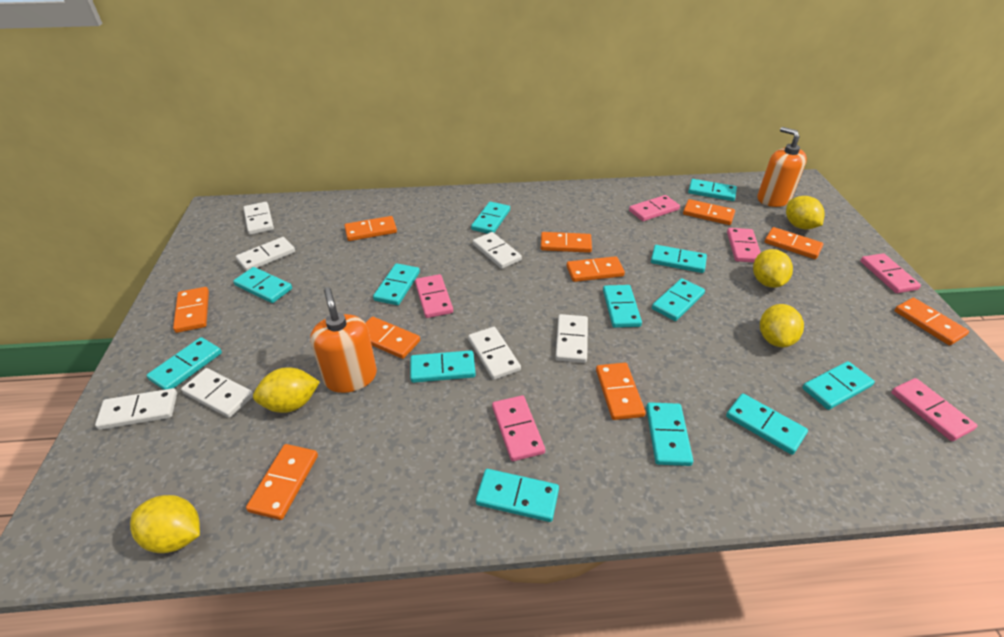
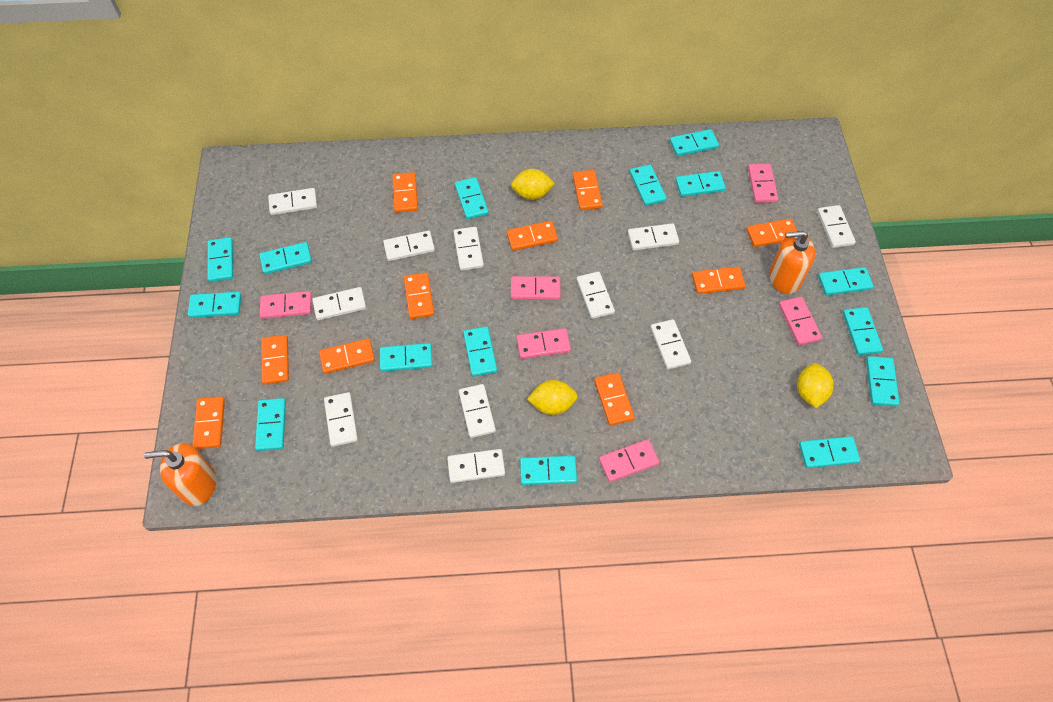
turquoise domino: [147,337,222,390] [233,267,292,303] [373,263,420,305] [410,350,476,383] [471,202,510,234] [476,469,559,522] [603,285,642,328] [646,402,693,466] [651,245,707,273] [652,278,705,321] [688,179,737,201] [726,394,808,455] [802,361,875,410] = 13 -> [188,292,241,318] [207,237,233,282] [255,398,286,451] [259,242,312,274] [380,343,432,372] [455,177,489,219] [463,326,497,377] [520,456,577,485] [630,164,667,206] [670,129,719,156] [675,171,726,197] [799,436,860,468] [818,267,874,295] [843,307,883,355] [866,356,900,406] = 15
white domino: [95,388,177,430] [181,368,253,418] [236,237,295,271] [243,202,274,235] [468,327,521,380] [473,232,522,269] [555,314,588,363] = 7 -> [268,188,317,215] [312,287,366,320] [324,392,358,447] [383,231,435,261] [447,449,505,483] [453,227,484,271] [459,384,496,438] [577,272,615,319] [628,223,679,251] [650,319,691,370] [817,205,856,248] = 11
yellow lemon: [130,495,200,553] [253,367,320,413] [753,249,793,288] [760,304,804,348] [786,196,825,229] = 5 -> [511,169,555,200] [527,380,578,415] [797,363,834,408] = 3

